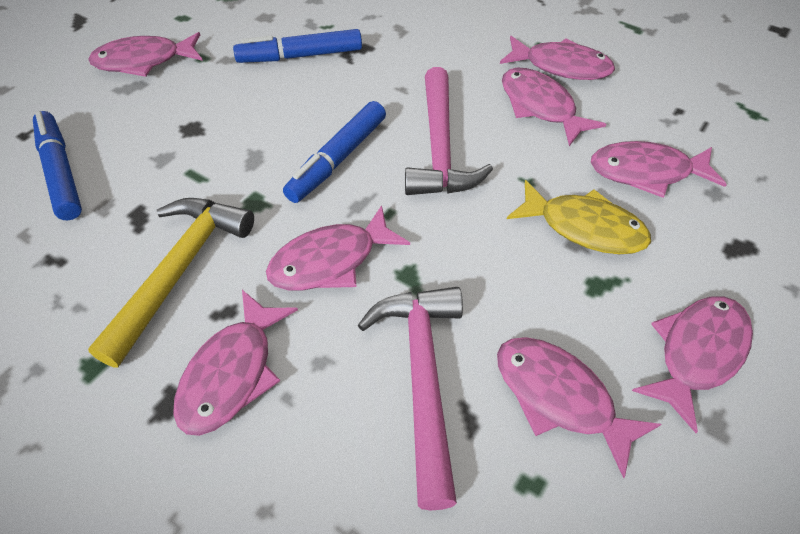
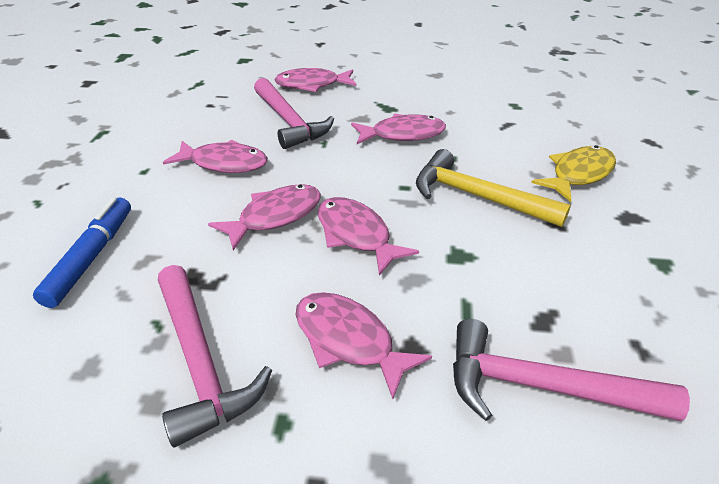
blue marker: [33,111,82,220] [233,29,362,63] [283,101,386,203] = 3 -> [33,197,131,308] = 1
pink fish: [88,32,203,77] [173,290,298,436] [266,205,410,291] [497,337,661,479] [500,36,615,80] [502,67,606,146] [591,141,727,198] [632,296,753,433] = 8 -> [163,140,268,173] [208,184,321,250] [274,68,357,92] [296,292,432,399] [318,197,419,276] [351,114,446,144] = 6
pink hammer: [358,287,463,510] [405,67,493,195] = 2 -> [158,265,272,447] [254,78,334,149] [453,319,690,421] = 3

